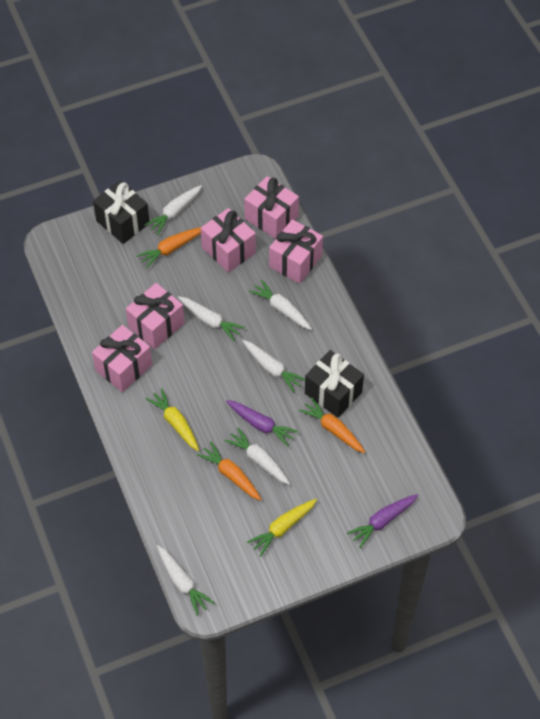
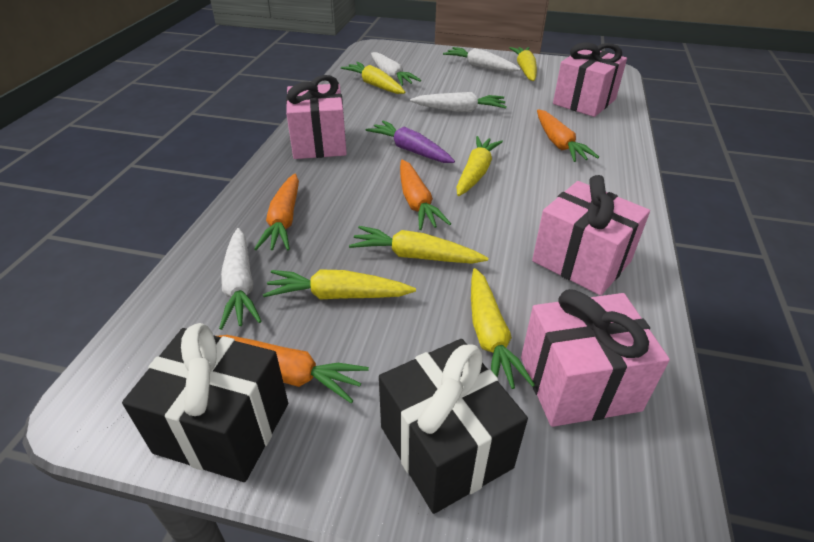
orange carrot: [136,227,201,269] [197,442,262,501] [299,398,365,453] = 3 -> [218,335,369,403] [254,173,299,250] [400,159,451,230] [537,110,599,162] = 4
pink gift: [92,325,152,392] [126,283,184,349] [201,208,256,273] [244,176,299,239] [269,219,323,284] = 5 -> [286,75,347,159] [521,289,670,427] [532,175,650,296] [553,42,627,117] = 4
purple carrot: [226,400,299,447] [347,494,418,548] = 2 -> [366,120,455,163] = 1
white carrot: [145,185,202,235] [157,545,215,616] [178,296,245,341] [224,427,290,485] [242,340,305,393] [249,279,312,330] = 6 -> [219,228,262,330] [371,52,421,86] [410,92,507,112] [443,47,521,72] = 4
yellow carrot: [146,388,199,451] [247,499,317,557] = 2 -> [263,269,416,299] [341,62,405,94] [349,226,488,263] [456,136,503,196] [471,268,535,389] [509,47,537,81] = 6

